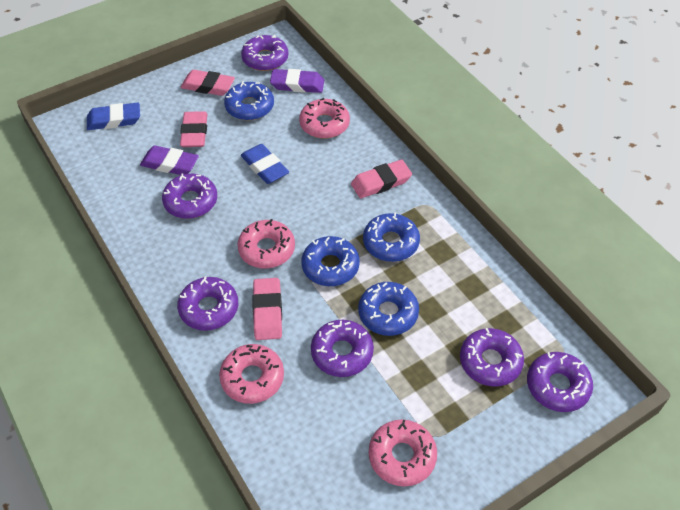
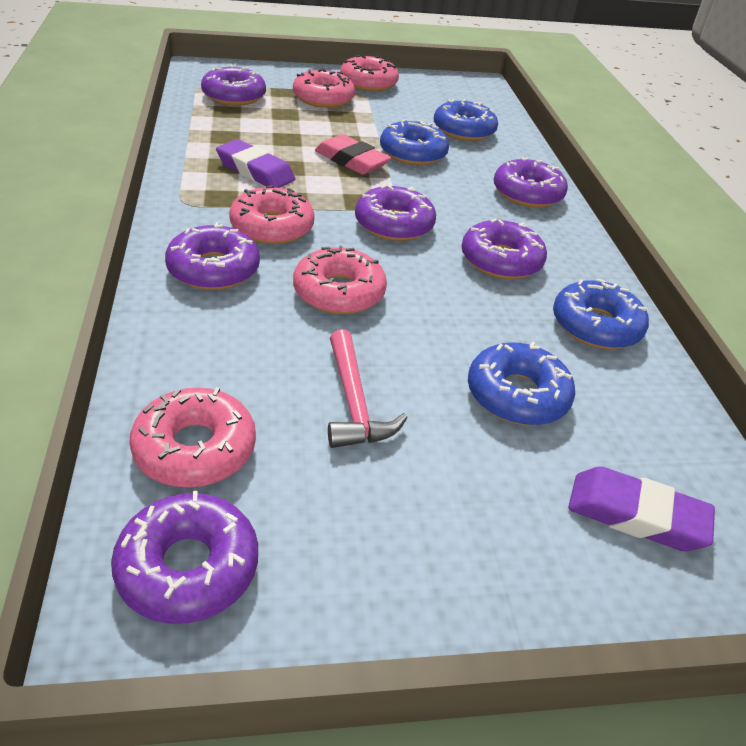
blue eraser: [87,102,140,130] [241,144,289,184] = 2 -> none = 0
pink donut: [219,344,284,404] [237,219,295,269] [299,98,350,139] [369,419,437,487] = 4 -> [129,387,256,488] [229,185,315,244] [293,68,355,108] [293,246,387,314] [340,55,399,92] = 5
pink eraser: [180,70,235,96] [180,111,207,147] [252,278,282,340] [351,160,412,199] = 4 -> [315,134,391,175] = 1
pink hammer: none = 0 -> [328,330,408,448] = 1

